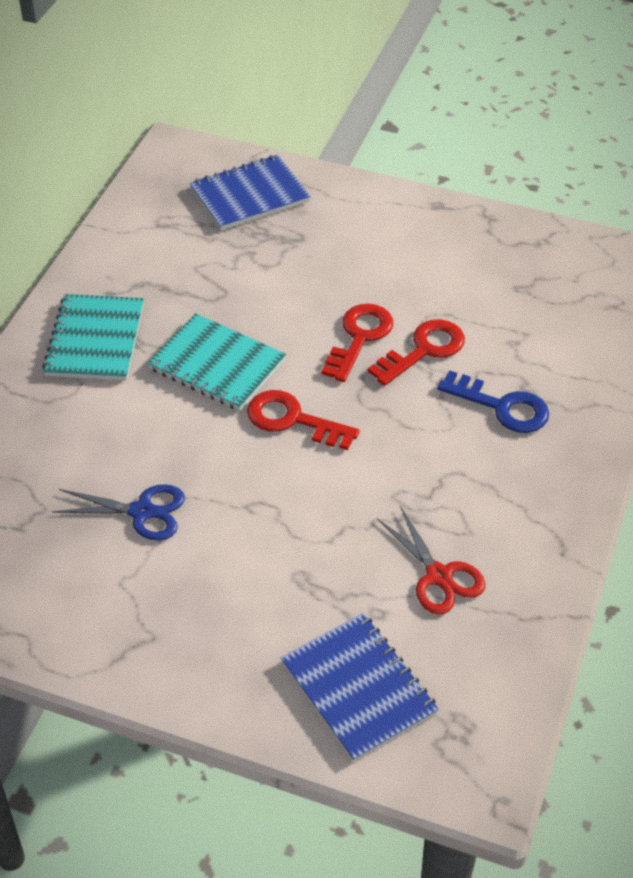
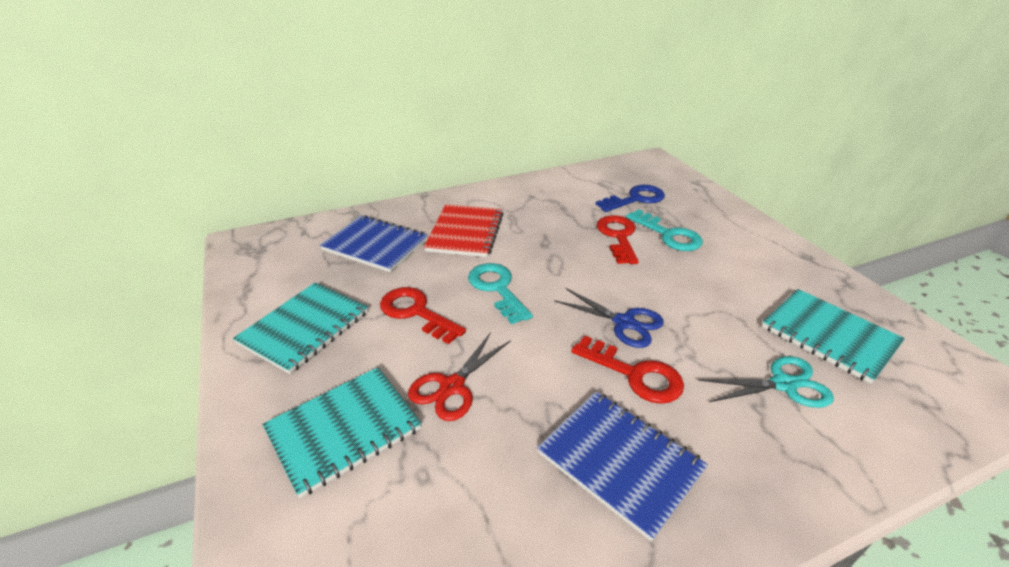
red notebook: none = 0 -> [424,204,503,257] = 1
turquoise key: none = 0 -> [468,263,533,324] [626,209,703,251] = 2
turquoise notebook: [42,294,144,380] [148,313,286,411] = 2 -> [233,282,368,374] [262,367,422,498] [762,289,905,384] = 3
turquoise scissors: none = 0 -> [698,356,834,408] = 1

